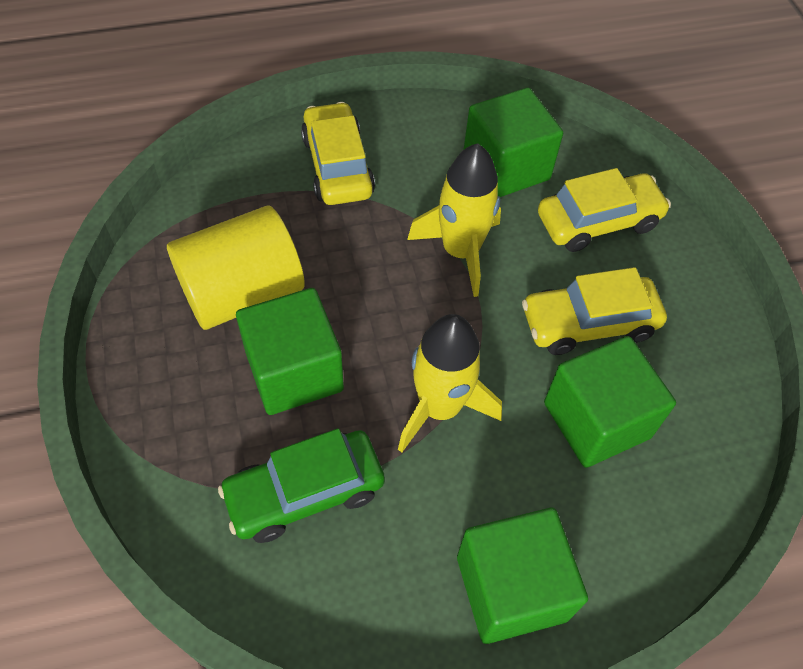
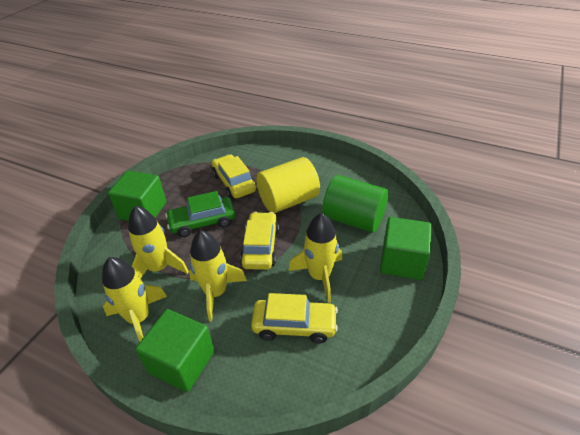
green cube: [236,288,344,415] [457,508,588,644] [463,88,563,197] [544,336,676,468] = 4 -> [108,170,167,221] [135,309,215,392] [380,217,431,280] = 3
green cylinder: none = 0 -> [322,175,388,233] = 1
yellow rocket: [398,314,502,453] [407,143,501,297] = 2 -> [102,257,167,341] [128,206,189,278] [189,230,247,322] [289,213,342,303] = 4

